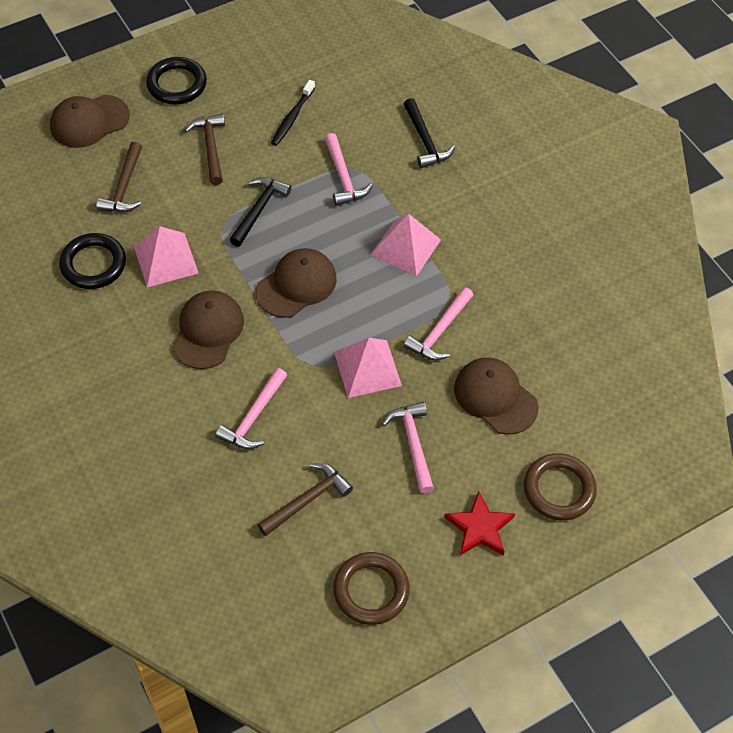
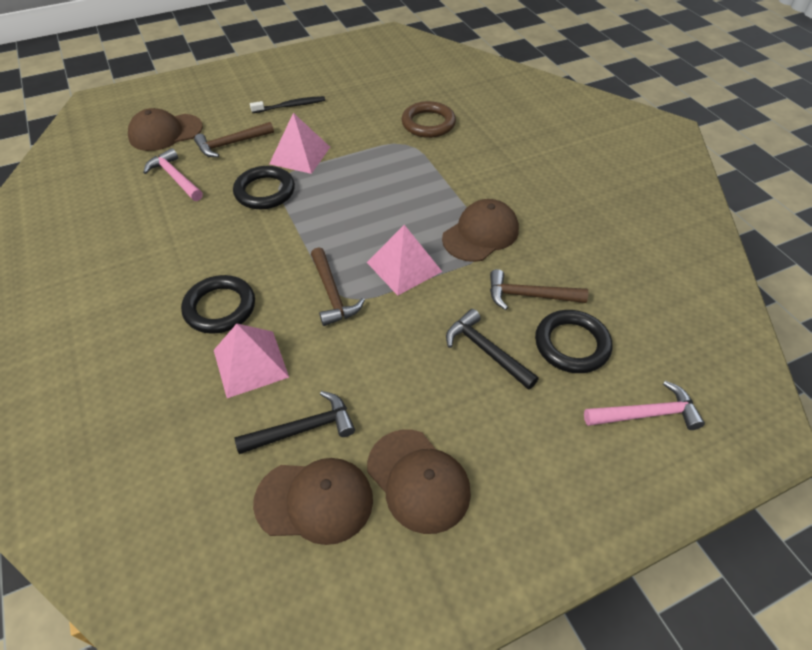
black ring: [59,233,126,289] [146,57,207,104] = 2 -> [181,275,255,334] [233,166,295,209] [535,310,612,373] = 3
brown ring: [333,552,410,625] [524,453,597,521] = 2 -> [402,101,456,138] = 1
pink hammer: [215,368,287,449] [325,133,373,206] [382,402,434,493] [403,287,473,361] = 4 -> [143,148,203,201] [584,381,705,430] = 2
red star: [444,491,515,556] = 1 -> none = 0

